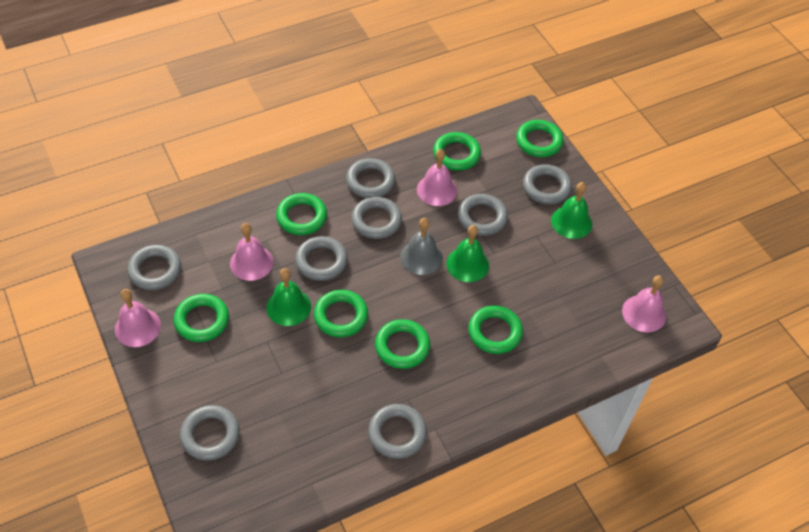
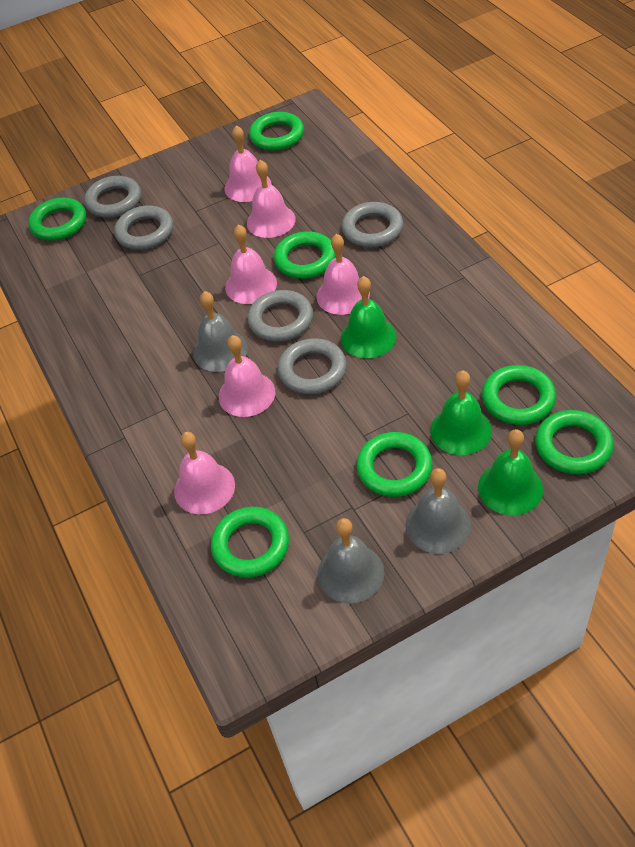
grey bell: [400,218,443,275] = 1 -> [193,291,248,372] [318,518,384,603] [406,468,471,554] = 3
grey ring: [127,245,181,290] [180,405,240,460] [295,236,348,281] [346,158,395,198] [351,197,402,239] [368,404,427,459] [458,194,508,236] [523,164,572,204] = 8 -> [84,176,141,218] [114,205,173,250] [247,290,313,342] [278,338,347,394] [342,202,403,247] = 5
pink bell: [115,289,161,347] [230,223,273,281] [417,149,457,206] [622,275,666,332] = 4 -> [174,432,235,514] [219,335,275,417] [224,125,271,202] [225,224,277,304] [247,160,296,238] [317,234,370,315] = 6

